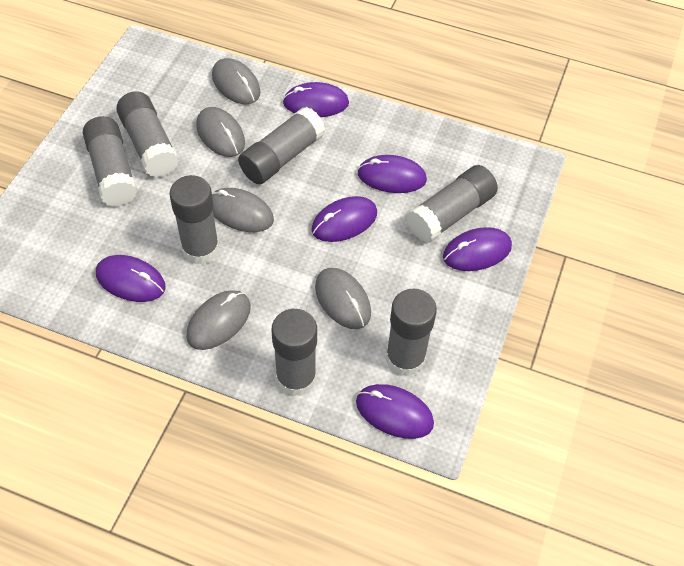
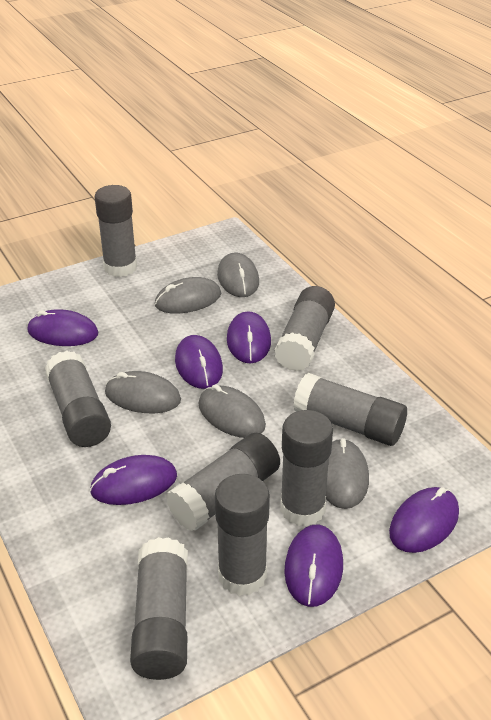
grey glue stick: [83,116,138,207] [116,91,179,177] [169,175,219,265] [238,107,325,184] [271,309,317,396] [386,289,437,377] [407,165,498,243] = 7 -> [45,351,111,447] [94,185,137,277] [130,537,188,680] [166,433,280,531] [215,474,270,596] [274,286,335,371] [280,410,333,526] [293,373,407,446] = 8

